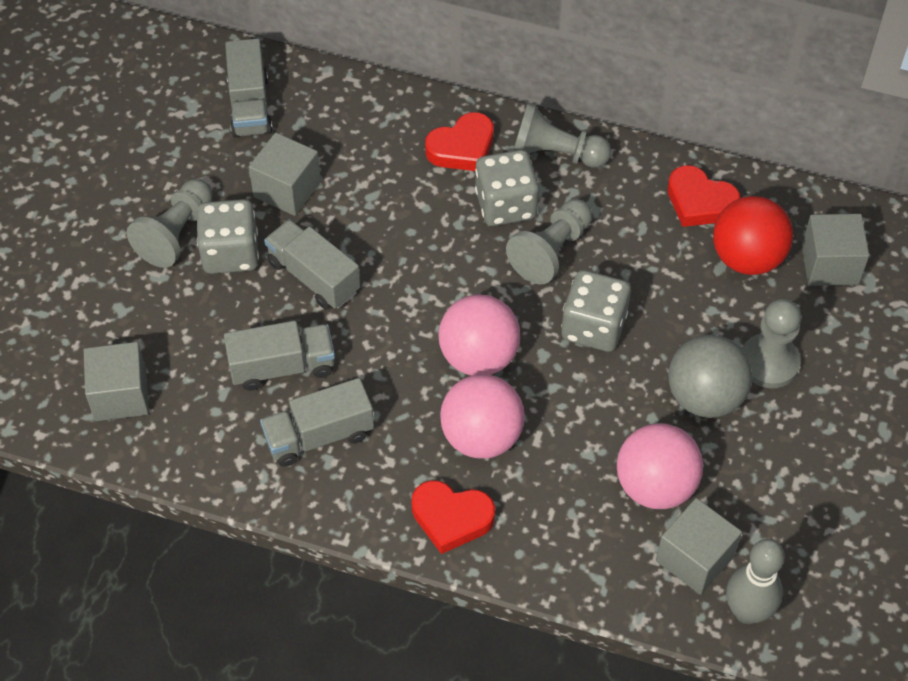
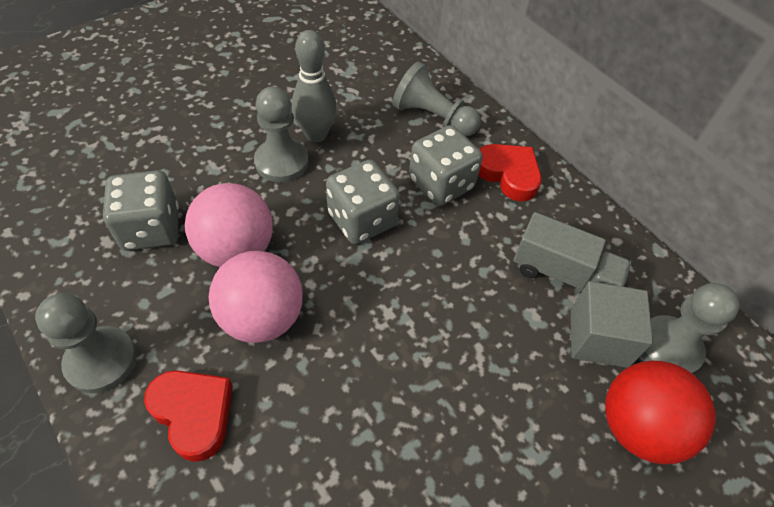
grey ball: [668,335,752,418] = 1 -> none = 0
grey cube: [83,342,149,421] [249,133,321,216] [656,498,742,595] [802,214,869,286] = 4 -> [571,281,653,368] = 1
grey truck: [224,321,335,391] [225,38,273,137] [260,378,374,467] [264,219,360,309] = 4 -> [513,212,631,290] = 1
pink ball: [439,294,520,376] [440,374,525,459] [617,423,703,509] = 3 -> [185,183,273,267] [209,251,303,343] = 2
red heart: [412,480,495,554] [425,112,494,171] [668,165,740,227] = 3 -> [144,370,233,462] [478,144,542,201] = 2

